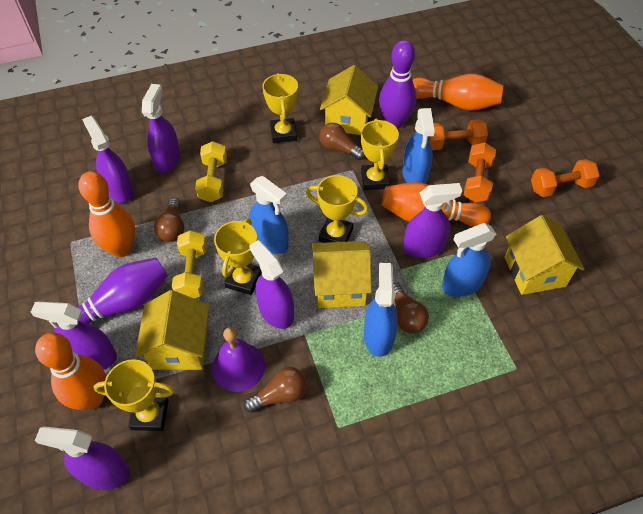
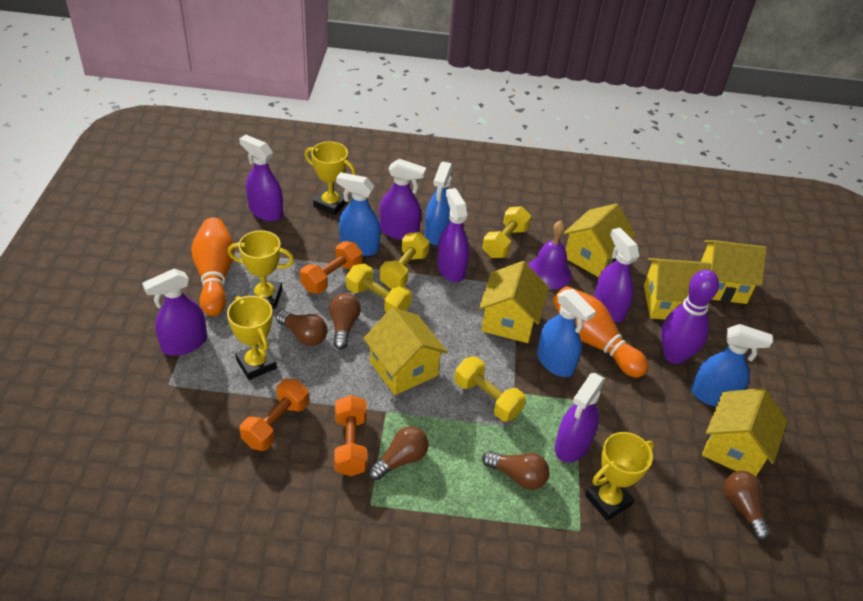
brown light bulb: [154,198,184,242] [244,367,307,413] [319,123,365,160] [394,283,429,333] = 4 -> [276,310,327,346] [329,293,361,350] [368,426,428,480] [482,451,549,490] [723,471,771,541] = 5
orange bowling pin: [35,333,106,410] [78,171,135,257] [382,182,491,227] [412,74,504,111] = 4 -> [191,217,235,316] [553,286,648,378] = 2
purple bowling pin: [53,258,168,333] [379,40,416,129] = 2 -> [661,270,719,364] = 1
yellow dumbbell: [172,230,207,299] [195,141,227,202] = 2 -> [346,264,412,313] [380,232,430,289] [454,357,526,422] [483,206,531,258] = 4
yellow house: [135,290,209,370] [312,241,372,308] [320,65,378,135] [505,215,585,295] = 4 -> [363,307,448,395] [479,261,549,343] [563,203,636,277] [644,258,711,319] [701,240,766,304] [702,388,788,476] = 6
yellow trophy: [94,359,174,431] [214,218,262,295] [262,73,298,143] [306,175,369,243] [361,118,399,190] = 5 -> [227,296,277,380] [228,230,294,309] [305,141,356,215] [585,432,654,521] = 4

